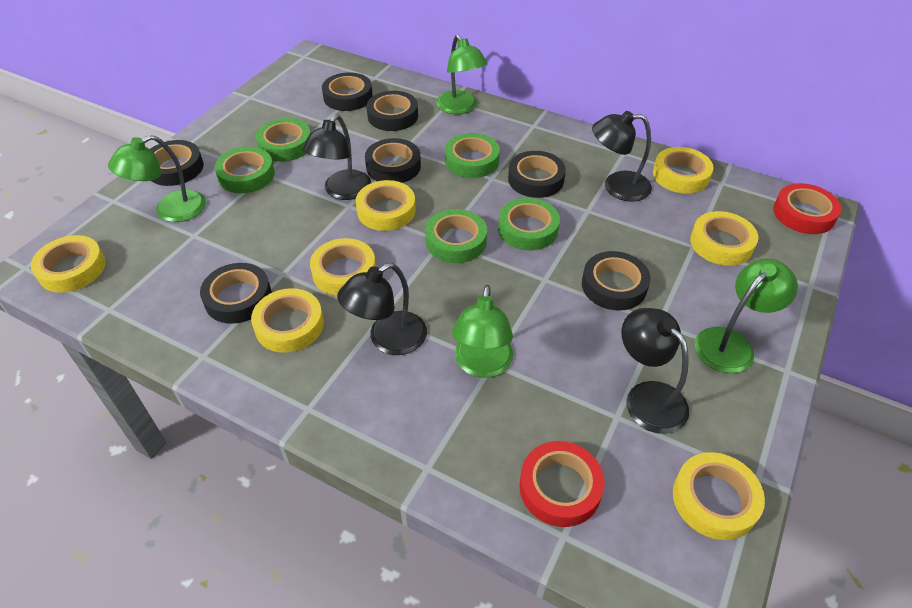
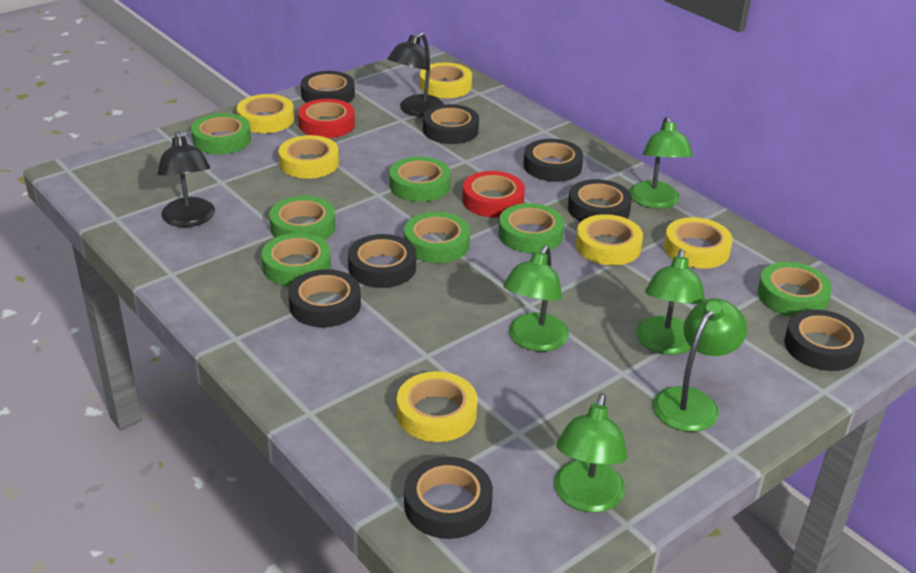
black lamp: [302,115,371,200] [337,263,427,355] [592,111,652,202] [621,308,689,434] = 4 -> [157,131,215,227] [388,32,444,117] = 2
black tape: [150,140,204,186] [200,263,272,324] [322,72,373,111] [365,138,421,183] [367,91,418,131] [508,151,566,198] [582,251,651,311] = 7 -> [288,269,361,327] [301,71,355,103] [348,234,416,288] [404,457,493,539] [423,104,479,144] [523,139,583,182] [568,179,632,222] [784,309,864,371] = 8
green lamp: [108,135,206,222] [436,35,488,114] [452,285,513,378] [695,258,798,373] = 4 -> [503,246,569,352] [554,393,628,513] [629,116,693,209] [636,249,706,355] [653,298,747,432] = 5
green tape: [214,147,275,193] [256,118,310,162] [425,209,487,263] [445,133,500,178] [498,198,560,250] = 5 -> [191,113,251,154] [261,233,331,286] [269,196,336,240] [389,157,451,202] [404,212,470,263] [499,203,564,253] [757,262,832,317] = 7
yellow tape: [31,235,106,293] [251,288,324,353] [310,238,376,296] [356,180,416,231] [653,147,713,194] [673,452,765,540] [690,211,758,266] = 7 -> [237,94,294,133] [278,135,339,179] [397,371,478,442] [420,63,472,98] [576,214,643,265] [664,217,733,268] = 6

